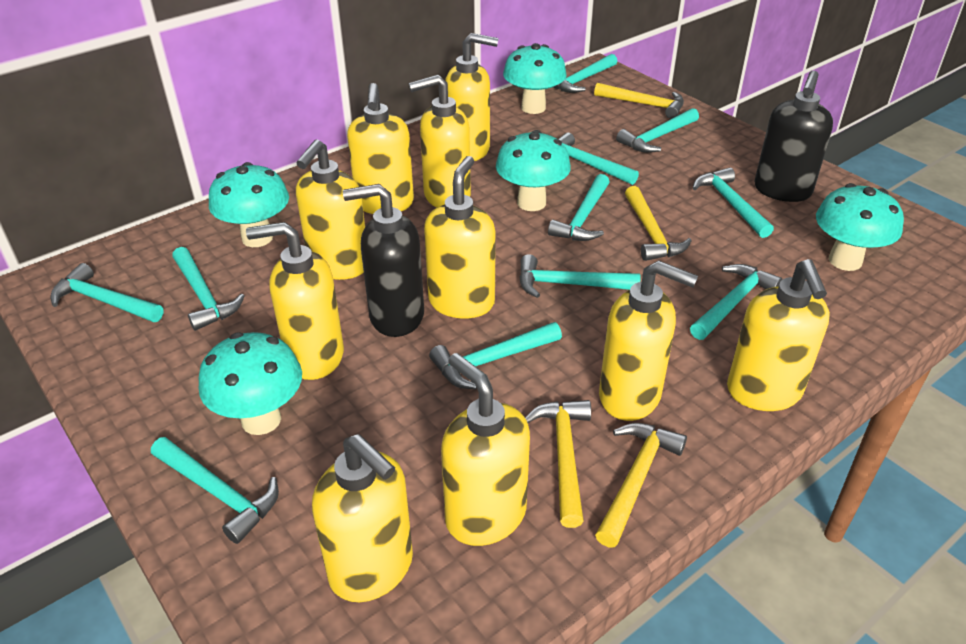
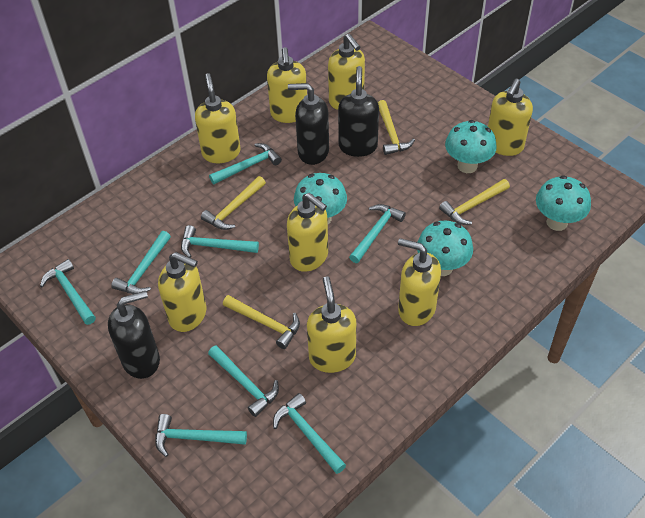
black soap dispenser: [343,184,424,337] [754,71,833,202] = 2 -> [108,291,160,379] [288,83,329,165] [338,66,379,157] = 3
turquoise hammer: [50,263,163,322] [151,437,279,544] [172,247,245,331] [429,322,562,389] [519,254,641,298] [548,174,609,241] [553,54,617,93] [558,133,639,185] [616,108,699,153] [690,264,783,340] [693,167,774,238] = 11 -> [40,259,96,325] [111,231,171,294] [155,414,247,457] [181,225,259,258] [208,345,279,417] [209,143,282,184] [273,393,346,474] [349,204,406,263] = 8
turquoise mushroom: [199,332,302,435] [209,162,289,247] [496,130,571,211] [503,43,567,114] [816,183,904,271] = 5 -> [294,173,347,224] [417,221,473,276] [445,120,497,173] [536,175,591,231] = 4
yellow soap dispenser: [246,222,344,380] [296,139,365,280] [312,434,413,602] [347,83,414,214] [409,75,471,207] [424,156,495,318] [441,353,530,546] [445,33,499,161] [599,260,698,421] [727,259,830,411] = 10 -> [158,252,206,332] [195,73,240,163] [267,47,307,123] [287,193,328,272] [307,276,356,373] [328,34,365,110] [398,238,441,326] [488,79,533,156] = 8

